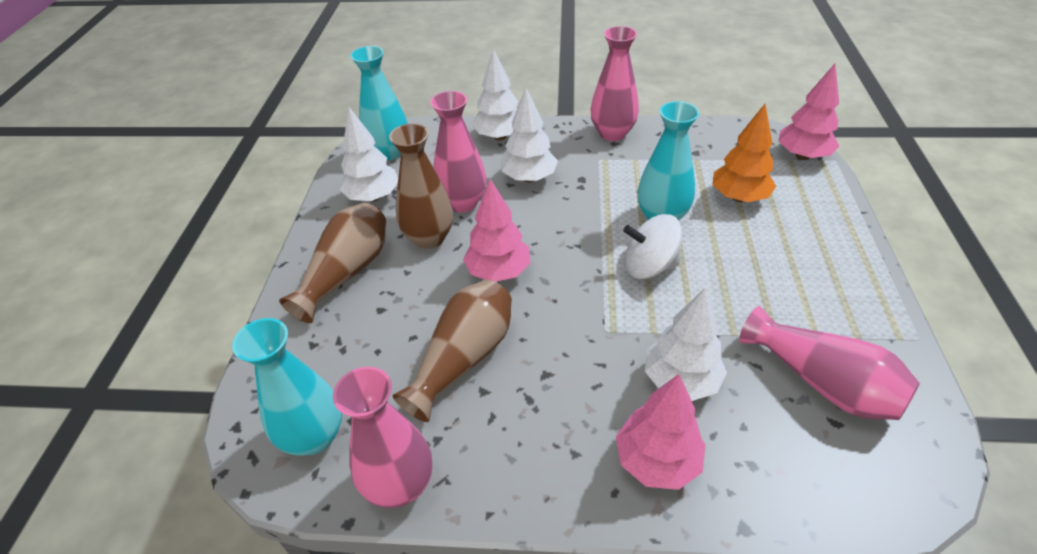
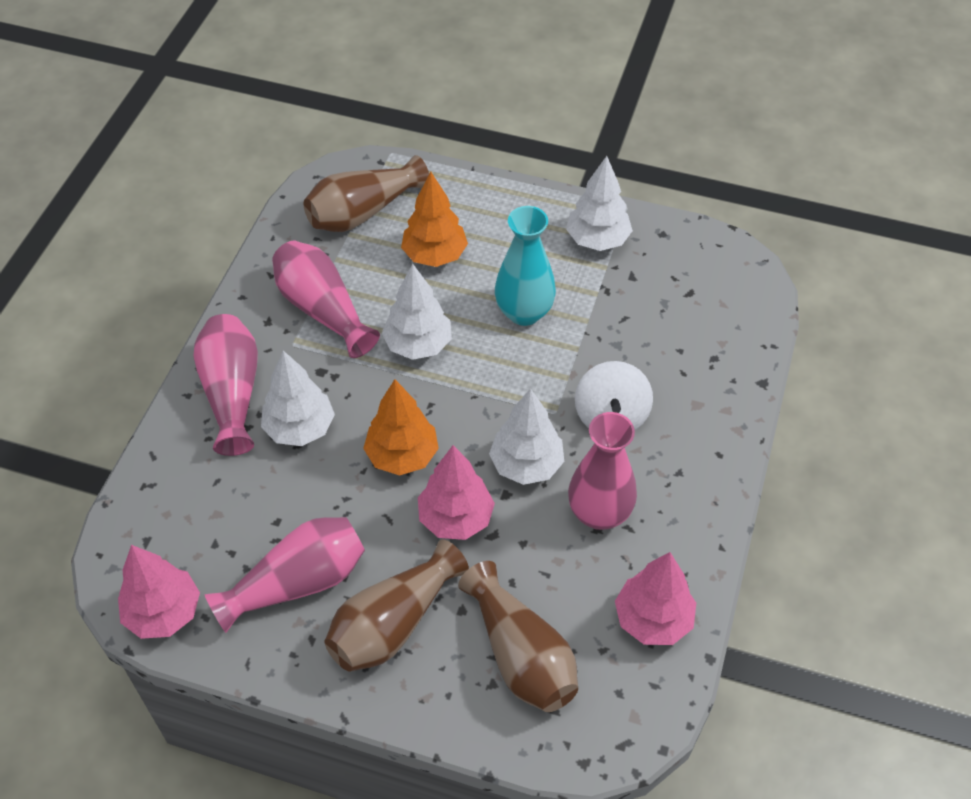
orange tree: [713,104,776,202] = 1 -> [363,379,439,475] [401,172,468,267] = 2
turquoise vase: [232,318,342,456] [350,46,408,160] [638,101,699,220] = 3 -> [495,206,556,326] = 1

